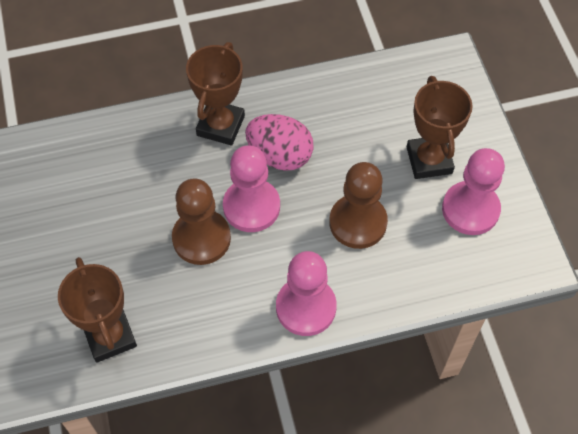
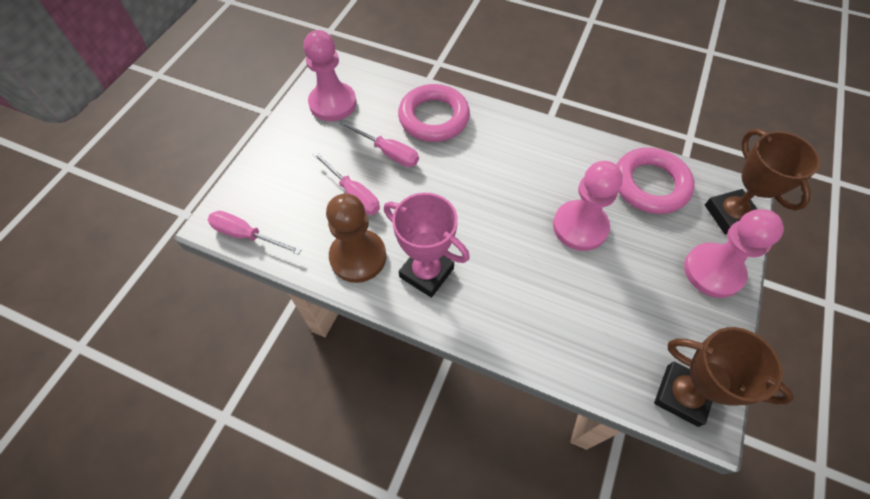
brown pawn: [172,178,231,265] [329,162,388,249] = 2 -> [326,194,386,283] = 1
brown trophy: [58,257,137,363] [186,42,245,145] [407,76,473,179] = 3 -> [654,327,794,427] [705,129,820,235] = 2
pink egg: [245,114,313,171] = 1 -> none = 0
pink ring: none = 0 -> [398,84,470,142] [616,147,695,214] = 2
pink screwdriver: none = 0 -> [208,211,301,255] [313,152,380,215] [340,121,419,167] = 3
pink trophy: none = 0 -> [384,193,470,298] = 1

